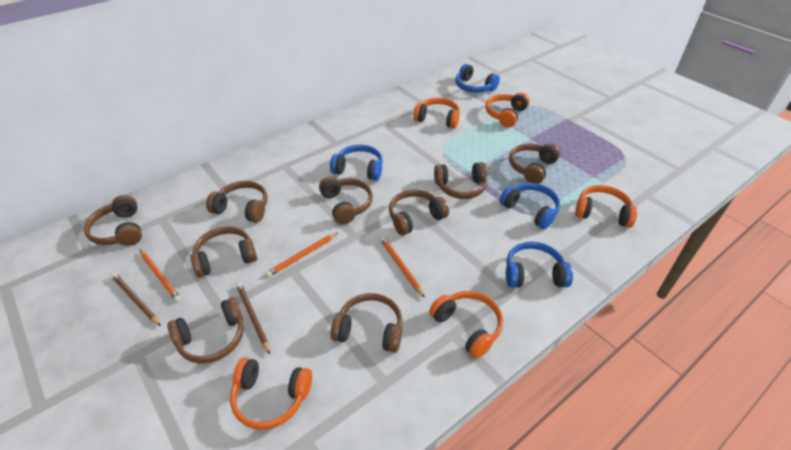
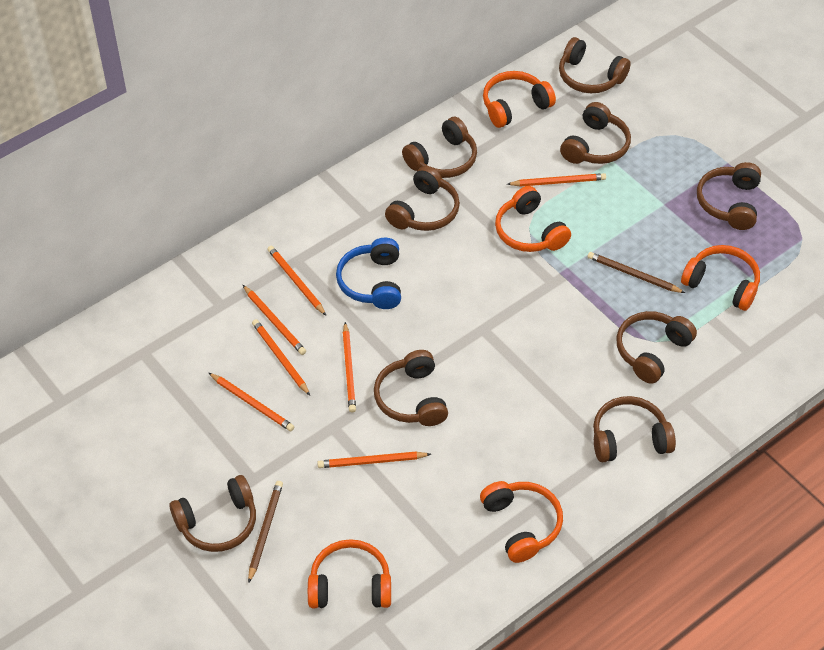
blue headphones: [330,145,383,181] [455,64,500,93] [500,183,560,229] [506,241,573,287] = 4 -> [336,238,401,309] = 1
orange pencil: [139,249,181,302] [266,233,338,277] [380,237,425,298] = 3 -> [209,373,295,431] [243,285,306,355] [252,319,310,395] [267,246,326,315] [317,452,431,468] [343,322,356,413] [507,173,606,187] = 7

